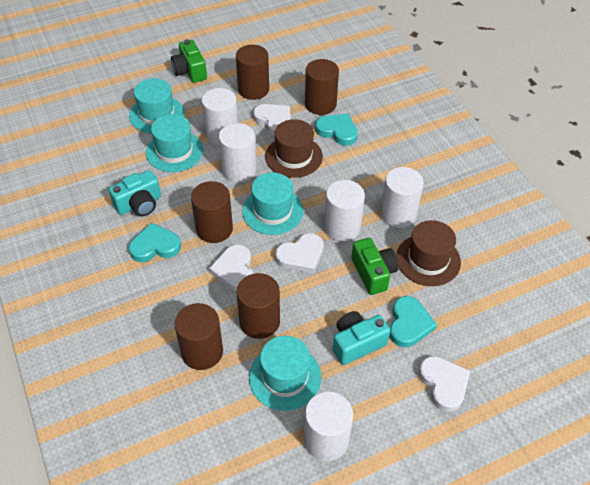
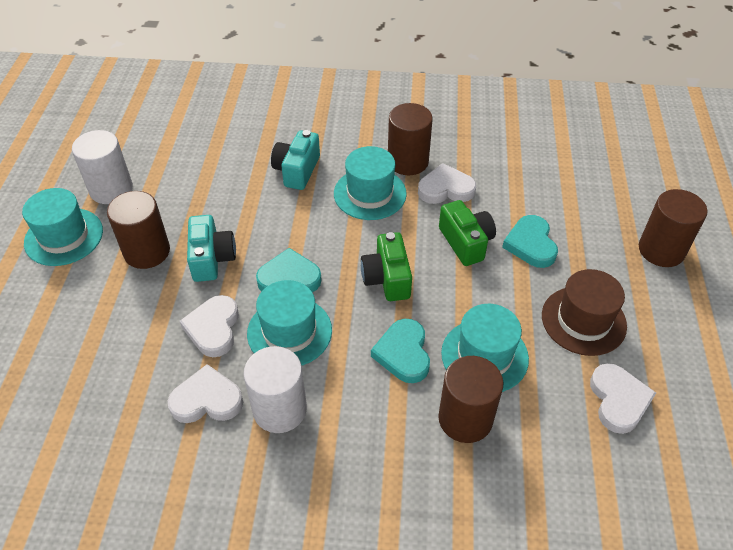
brown cylinder: [175,303,223,370] [191,181,233,243] [236,45,269,100] [237,273,280,339] [305,59,339,115] = 5 -> [107,191,170,269] [388,103,433,175] [438,356,504,443] [639,189,707,267] = 4
brown hat: [265,119,323,178] [396,220,461,286] = 2 -> [542,269,627,356] = 1
white cylinder: [202,88,238,145] [219,123,257,182] [304,392,353,461] [324,180,365,241] [380,167,424,228] = 5 -> [72,130,133,204] [243,346,307,433] = 2

